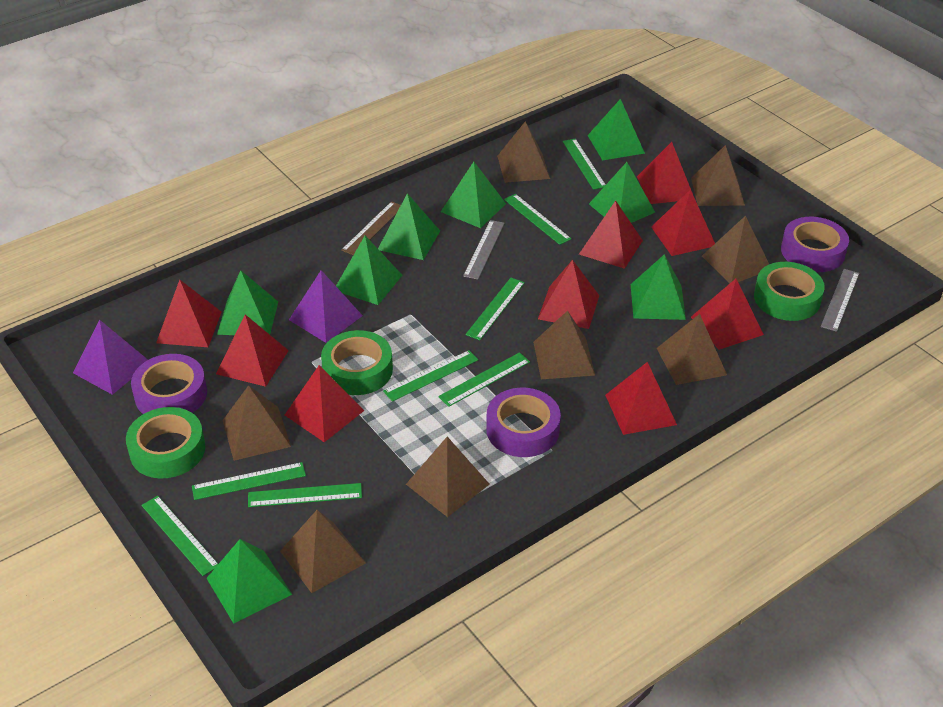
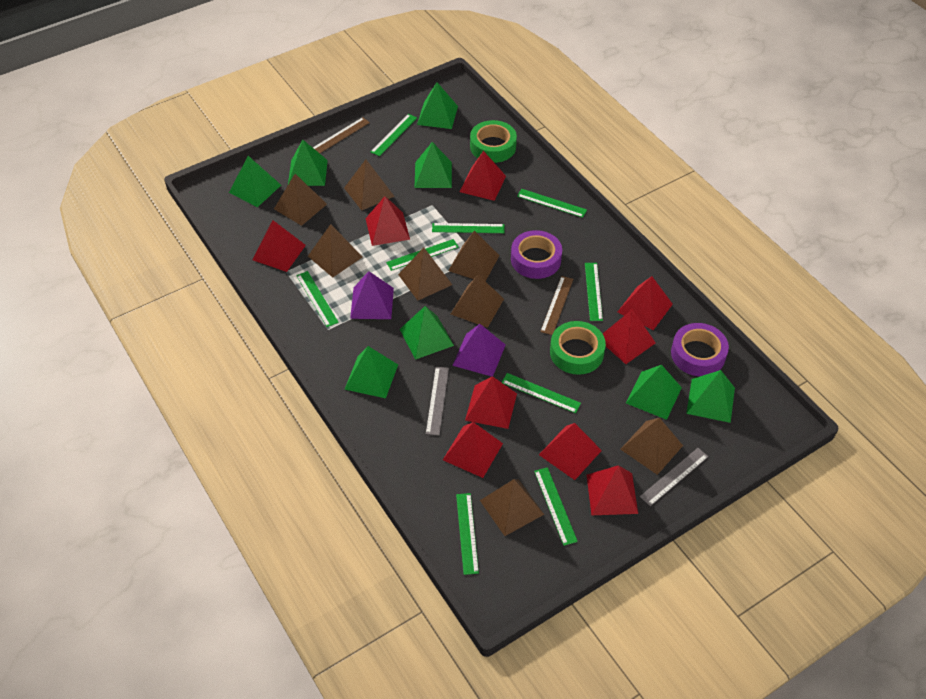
brown ruler: [341,201,401,255] = 1 -> [313,117,370,153] [540,276,573,335] = 2
green ruler: [141,496,218,576] [192,462,306,500] [248,483,362,507] [383,350,478,402] [438,352,530,407] [465,278,525,340] [504,194,571,245] [562,139,606,190] = 8 -> [296,271,339,327] [371,114,417,156] [386,239,459,271] [432,223,505,233] [456,493,479,575] [501,373,581,413] [517,189,587,218] [534,467,578,546] [585,263,603,321] = 9
green tape: [126,407,205,478] [321,330,393,395] [754,262,825,321] = 3 -> [470,120,517,163] [550,321,606,375] = 2
purple tape: [131,354,207,414] [486,388,561,457] [781,217,849,272] = 3 -> [511,230,562,279] [671,323,729,376] = 2

